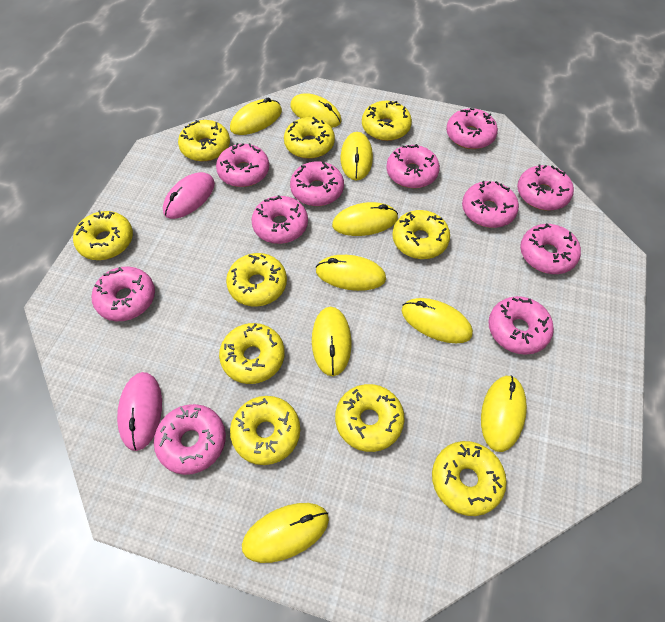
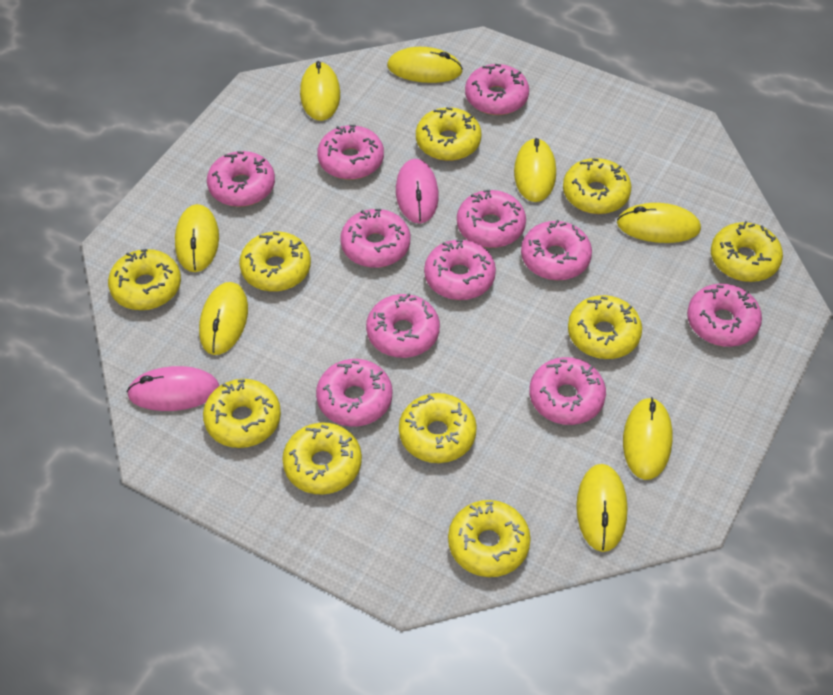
yellow mouse: [230,98,282,135] [242,503,329,563] [290,93,342,128] [312,307,351,376] [316,255,386,291] [332,202,398,236] [340,132,373,180] [402,298,473,344] [481,376,527,452] = 9 -> [175,204,219,272] [199,282,248,355] [300,61,340,121] [387,47,463,83] [514,138,556,202] [576,464,627,552] [617,203,701,243] [623,397,673,480] = 8

